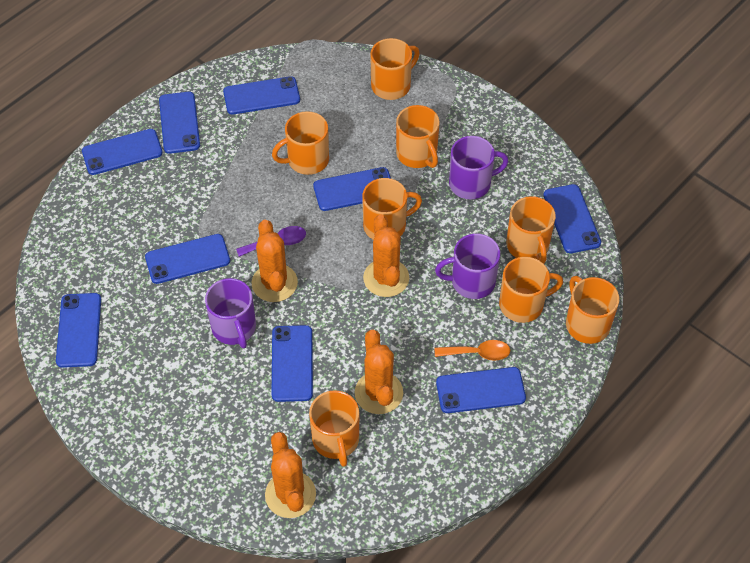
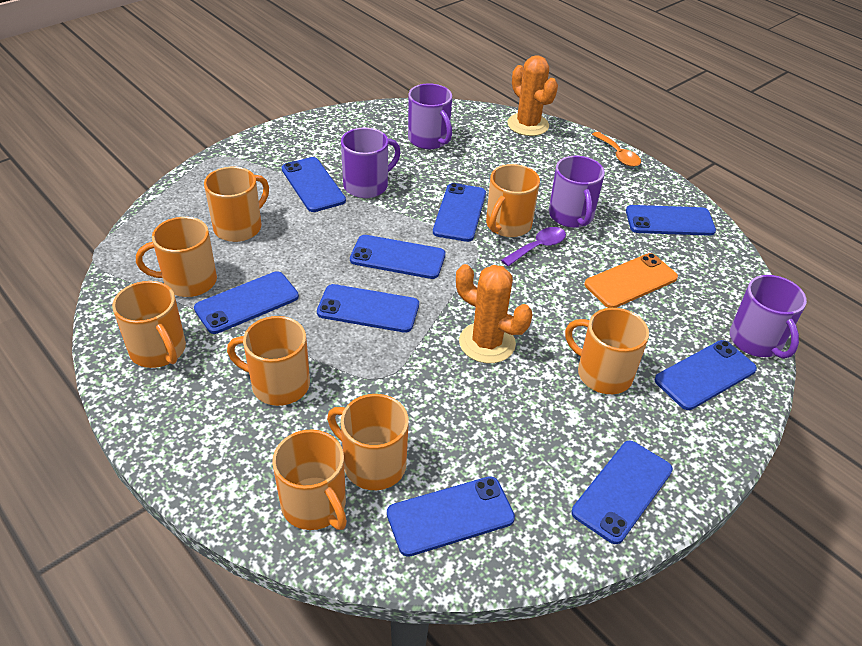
orange cactus: [252,220,298,302] [265,432,316,518] [355,330,403,414] [363,215,409,297] = 4 -> [456,264,533,363] [507,55,558,136] = 2
orange phone: none = 0 -> [584,253,678,308] = 1
purple mug: [205,278,256,348] [435,233,500,299] [449,136,509,199] = 3 -> [341,128,401,198] [408,83,452,149] [549,156,605,228] [730,275,807,359] = 4

